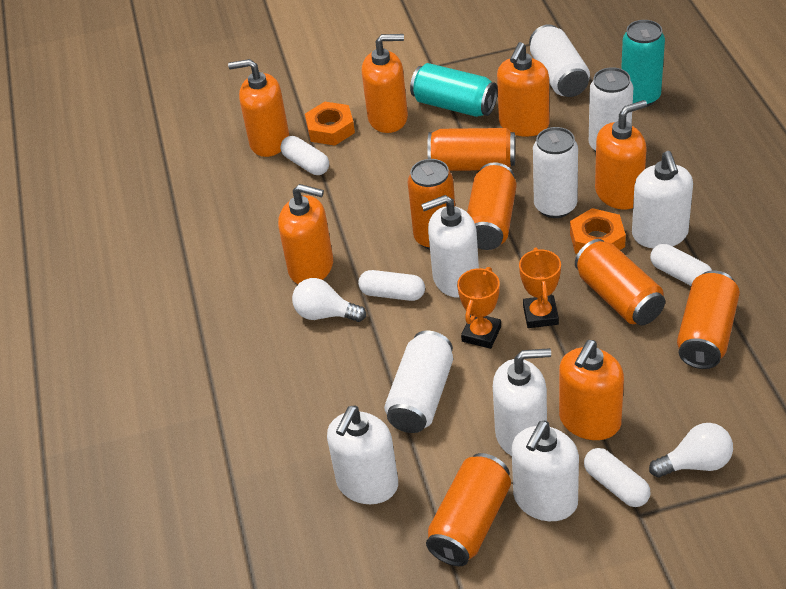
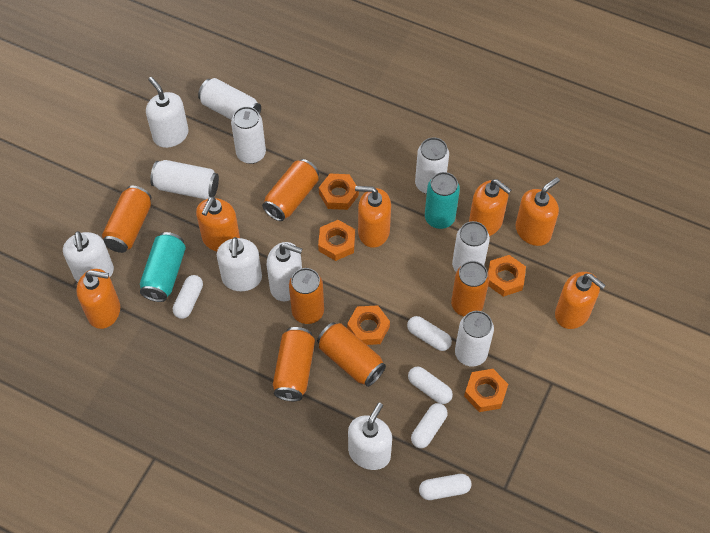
orange nut: [305,102,355,145] [570,208,626,254] = 2 -> [318,220,355,261] [319,174,359,210] [347,305,390,345] [464,369,508,412] [488,255,526,297] = 5
orange trophy: [457,267,501,349] [519,247,561,328] = 2 -> none = 0
white can: [384,331,453,433] [529,24,590,97] [533,127,578,218] [589,67,633,152] = 4 -> [150,160,219,199] [198,78,261,120] [231,107,266,164] [415,137,449,194] [452,221,490,272] [455,311,494,367] = 6
white capsule: [281,136,329,175] [358,270,425,301] [584,448,651,507] [650,244,712,286] = 4 -> [173,275,203,319] [407,316,452,351] [408,367,453,404] [411,403,448,448] [419,474,472,500] = 5
white light bulb: [292,278,366,322] [649,423,733,478] = 2 -> none = 0

